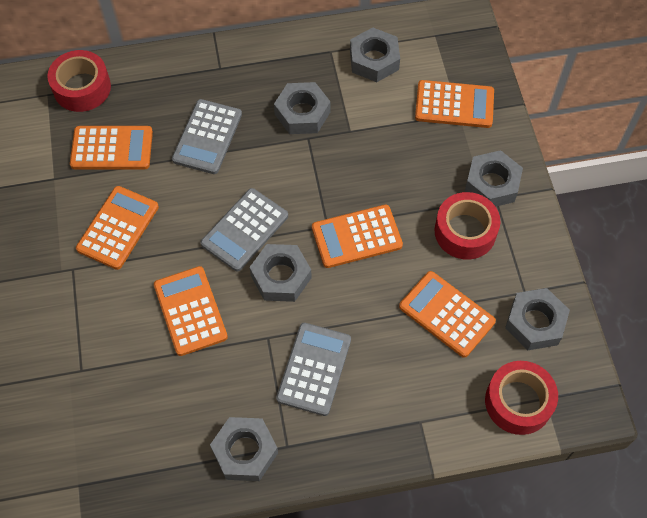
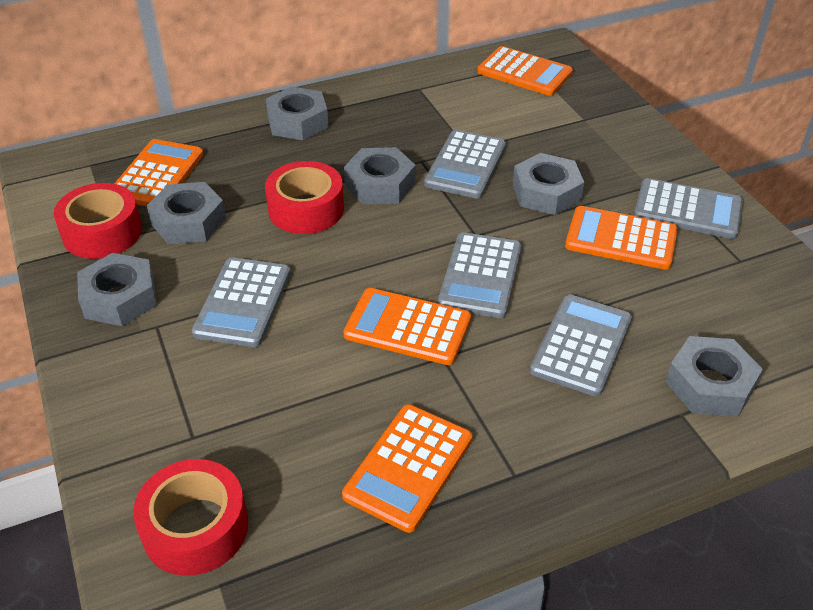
grey calculator: [172,99,242,174] [200,188,288,272] [276,323,351,416] = 3 -> [192,257,291,347] [424,130,506,199] [438,232,522,318] [530,294,632,397] [634,178,743,239] = 5
orange calculator: [70,126,153,169] [76,186,159,270] [154,266,228,356] [312,205,403,268] [399,271,496,358] [415,80,494,128] = 6 -> [114,139,204,206] [342,404,473,533] [343,288,471,365] [477,46,573,96] [565,206,678,270] = 5

